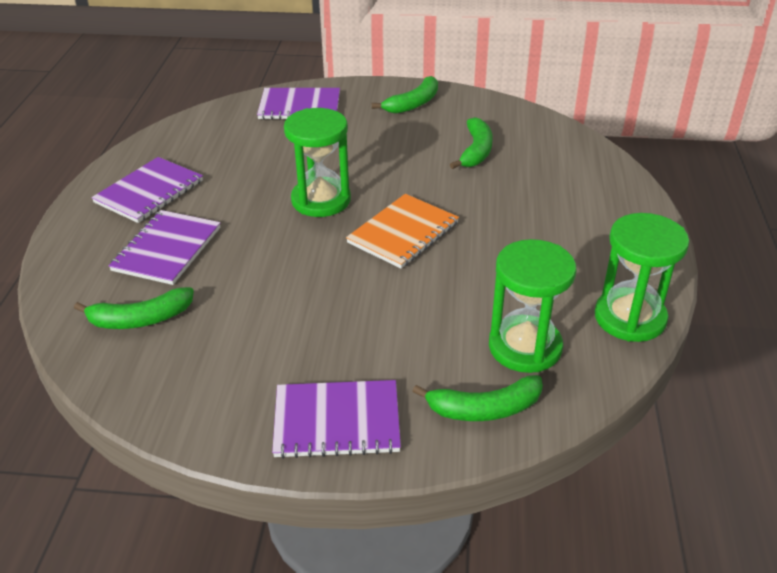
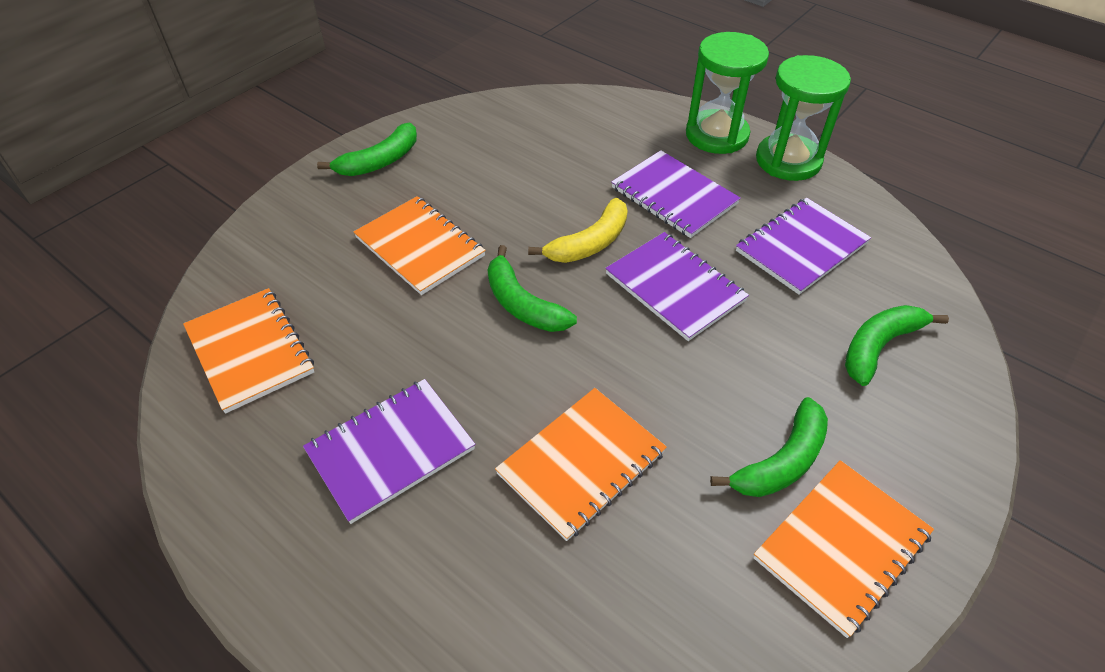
green hourglass: [284,108,351,217] [489,239,576,373] [595,213,689,342] = 3 -> [686,32,769,154] [756,55,851,181] = 2
orange notebook: [346,194,459,268] = 1 -> [183,288,314,414] [353,196,486,295] [495,388,667,541] [753,460,934,638] = 4
yellow banana: none = 0 -> [528,198,628,263] = 1

